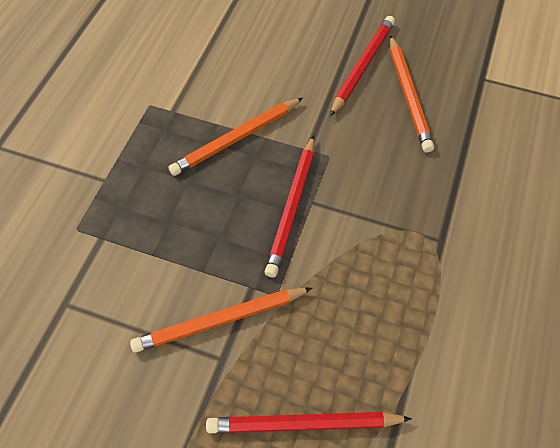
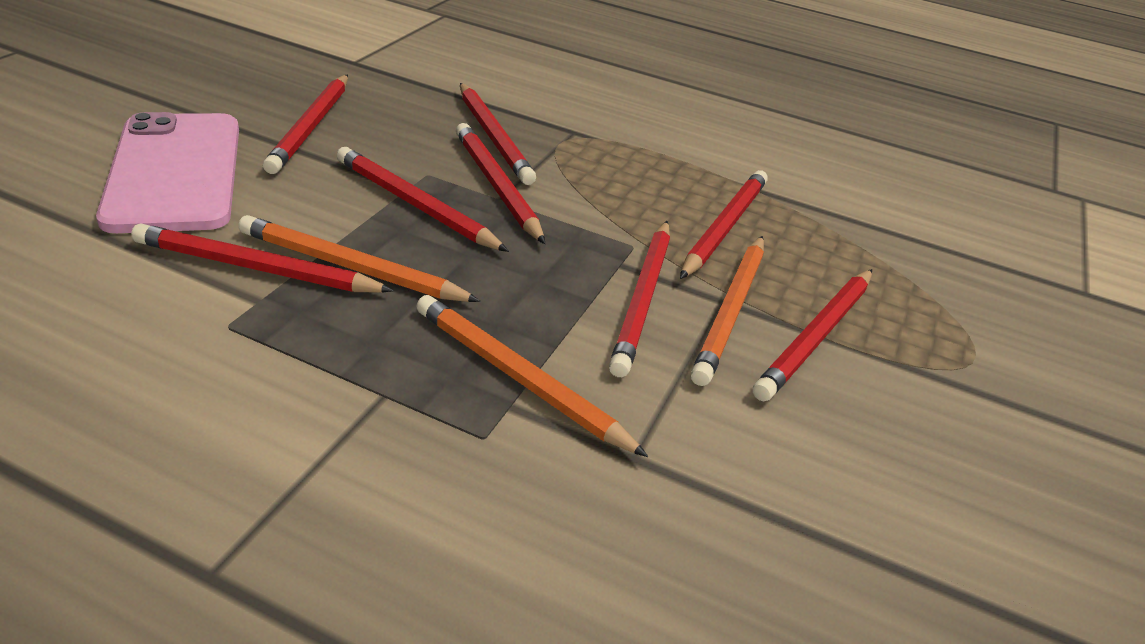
pink phone: none = 0 -> [96,112,239,233] = 1
red pencil: [206,412,412,434] [265,135,314,278] [330,16,395,116] = 3 -> [131,223,394,293] [263,75,348,174] [337,147,509,252] [456,123,545,244] [460,83,536,185] [609,221,670,377] [680,170,768,279] [753,269,872,401] = 8

